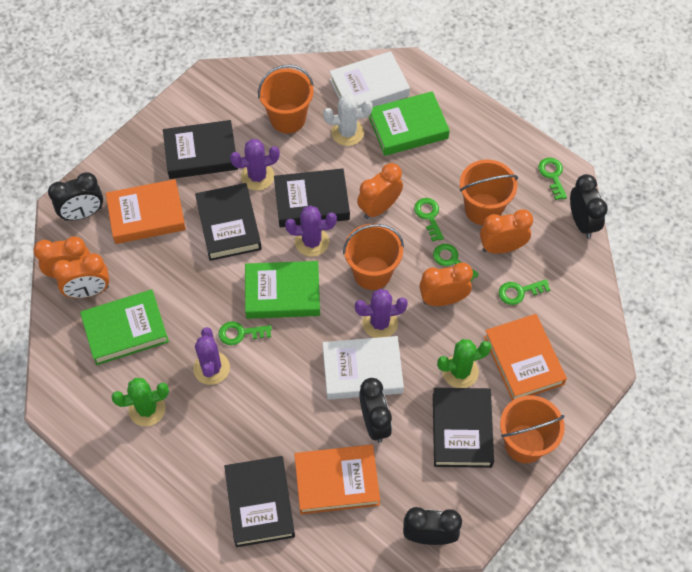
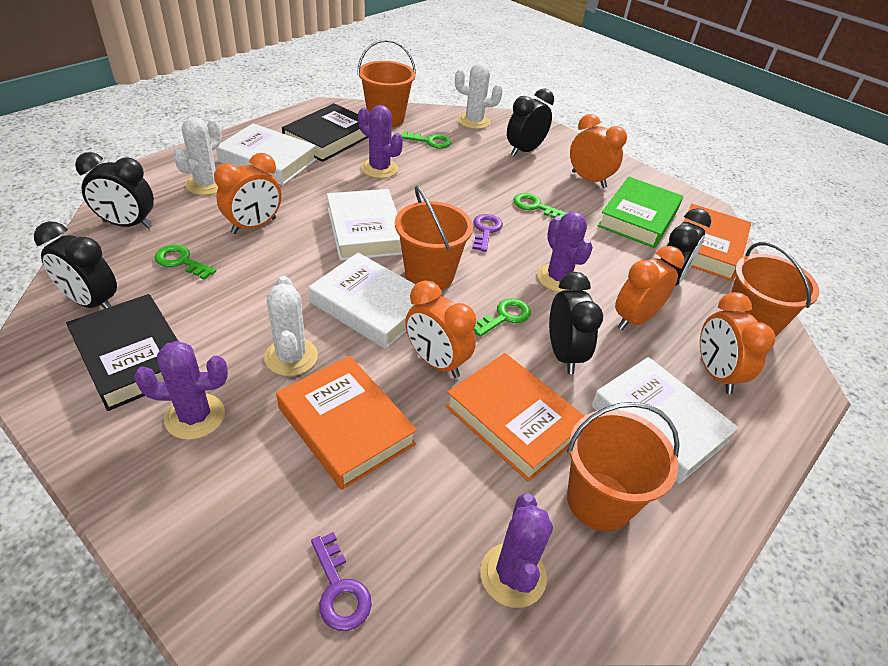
black book: [163,120,238,179] [195,183,262,261] [224,456,295,547] [274,168,350,227] [433,388,494,468] = 5 -> [66,294,178,411] [282,103,369,162] = 2
black clock: [48,172,103,221] [359,378,392,443] [403,507,462,545] [570,174,608,238] = 4 -> [34,221,117,309] [75,152,154,229] [507,89,554,156] [549,272,603,374] [660,208,711,286] = 5
green book: [80,289,169,365] [245,261,320,319] [369,91,450,156] = 3 -> [598,177,683,248] = 1
green cactus: [111,378,169,427] [437,339,491,388] = 2 -> none = 0
green key: [219,321,272,345] [414,198,444,242] [433,244,479,281] [499,279,550,305] [538,158,567,200] = 5 -> [154,245,216,280] [401,131,451,149] [473,298,531,337] [513,193,567,218] = 4
purple key: none = 0 -> [311,532,372,631] [472,214,503,252] = 2
white book: [323,336,404,400] [329,51,410,109] = 2 -> [216,123,317,185] [309,253,416,349] [327,189,402,261] [591,357,739,484] = 4
white cactus: [323,94,372,146] = 1 -> [173,117,222,195] [264,276,318,376] [455,63,503,129] = 3

